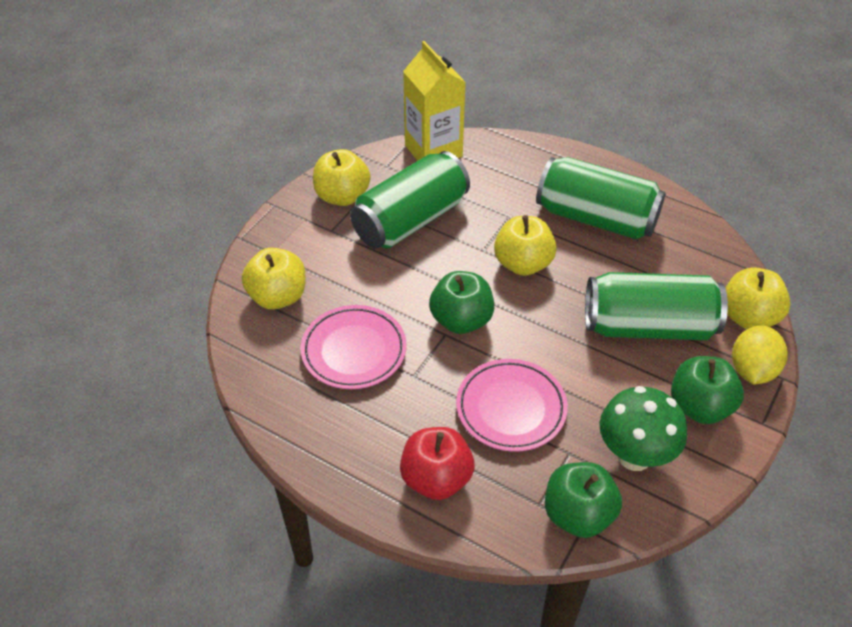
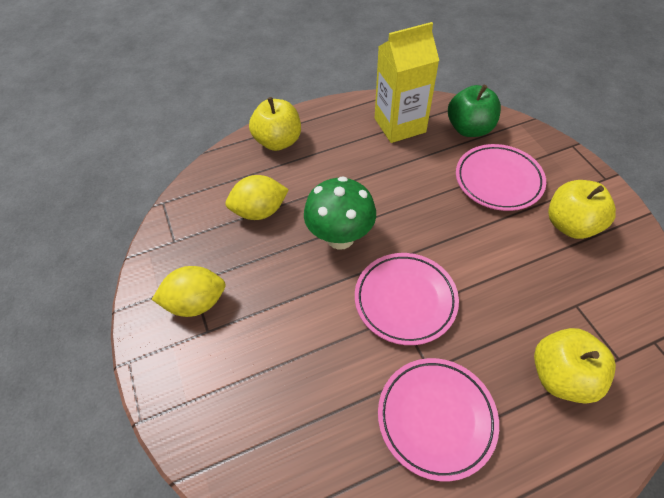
green apple: [429,271,494,334] [545,462,622,538] [671,356,744,424] = 3 -> [448,85,501,137] = 1
green can: [350,151,470,249] [536,157,666,240] [585,272,728,340] = 3 -> none = 0
pink plate: [301,305,407,389] [456,359,568,452] = 2 -> [355,253,459,345] [378,358,499,481] [456,144,546,211] = 3
red apple: [400,427,475,500] = 1 -> none = 0
yellow apple: [242,248,305,309] [313,149,371,206] [494,215,557,276] [726,267,791,329] = 4 -> [249,97,301,151] [534,328,616,404] [548,180,616,239] = 3
yellow lemon: [732,325,788,384] = 1 -> [152,266,226,317] [226,175,289,220] = 2

